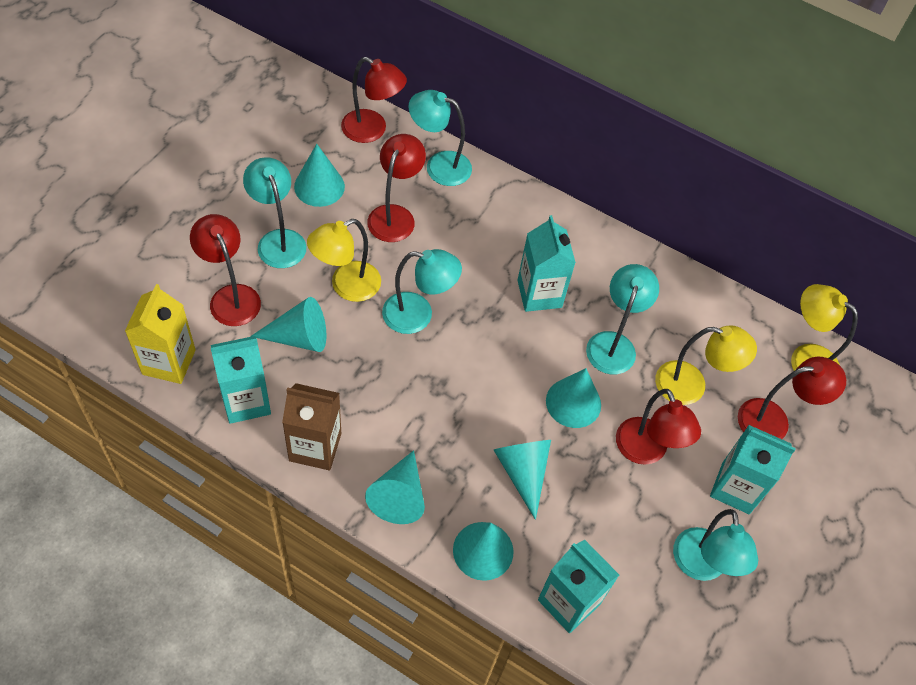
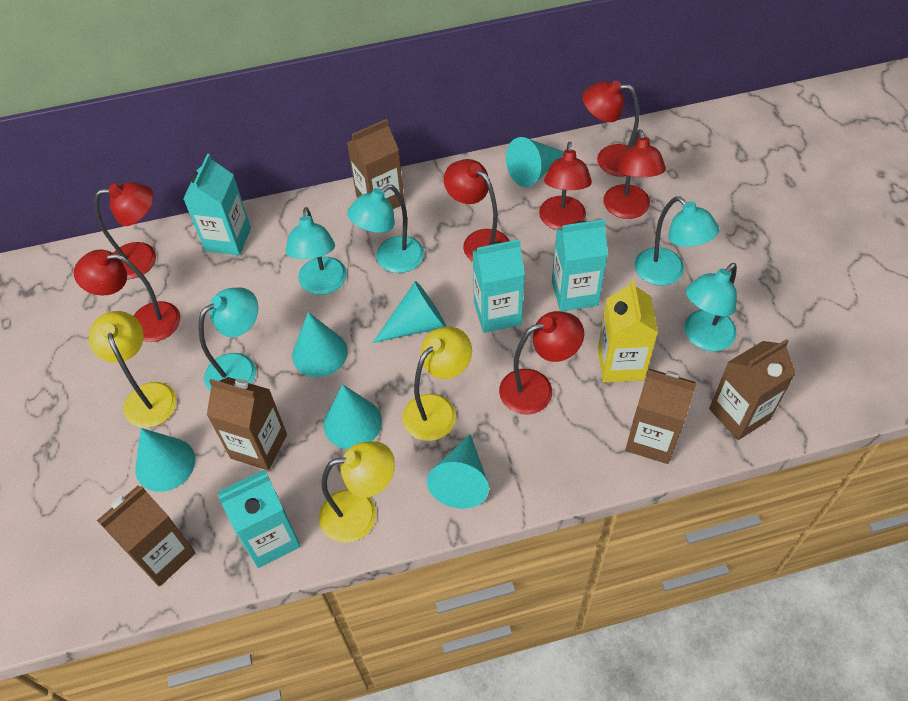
brown carton: [282,383,341,470] = 1 -> [97,486,196,586] [207,377,287,471] [347,119,405,209] [625,369,696,464] [709,339,796,440] = 5
red lamp: [190,214,261,326] [341,57,407,143] [367,134,426,242] [616,389,701,465] [738,357,846,439] = 5 -> [74,250,180,342] [94,182,156,279] [444,159,510,262] [499,311,584,414] [539,142,592,230] [583,80,639,177] [603,129,666,219] = 7

